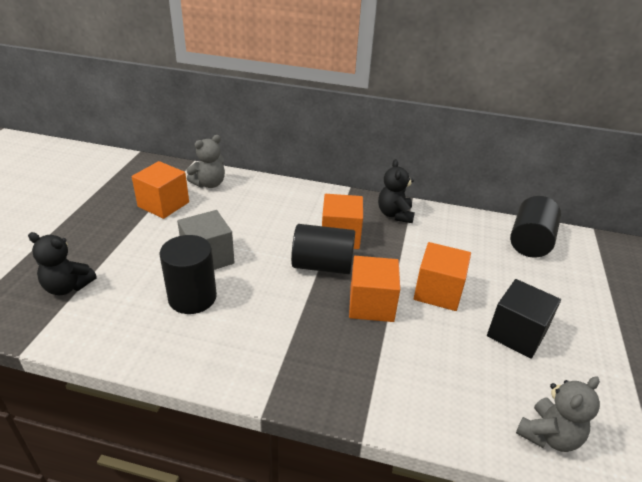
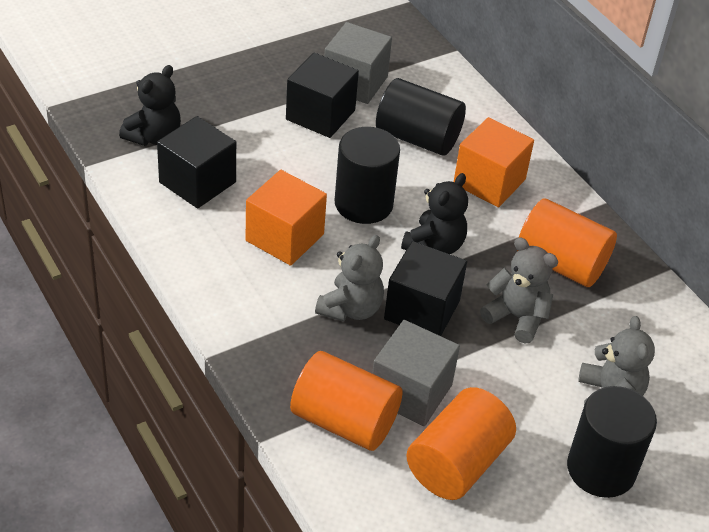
black cube: [487,279,561,359] = 1 -> [157,116,236,209] [286,53,359,138] [384,241,467,336] = 3
grey cube: [177,210,234,270] = 1 -> [324,22,392,104] [372,320,460,426] = 2
grey teddy bear: [186,135,225,188] [516,376,600,452] = 2 -> [315,235,384,321] [480,237,558,344] [578,316,655,405] = 3
orange cube: [132,161,189,219] [322,194,363,249] [349,256,400,322] [414,242,471,311] = 4 -> [246,170,327,266] [454,117,534,207] = 2
orange cylinder: none = 0 -> [290,351,402,451] [406,387,516,500] [517,199,617,287] = 3

